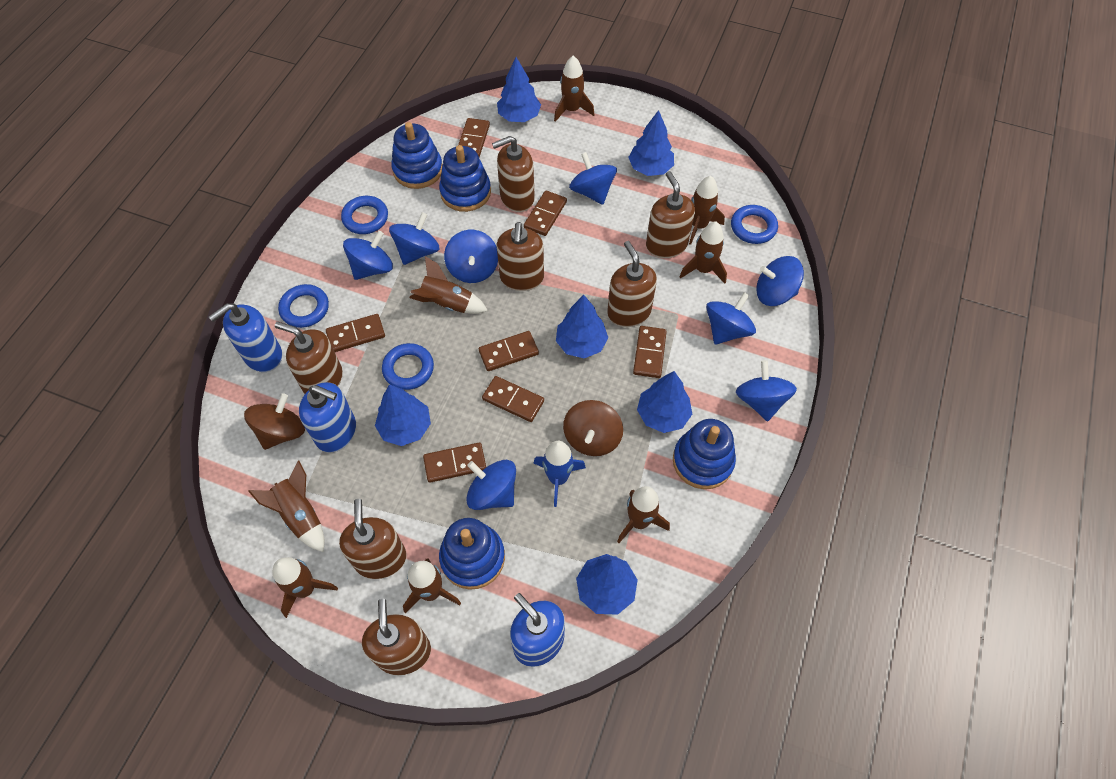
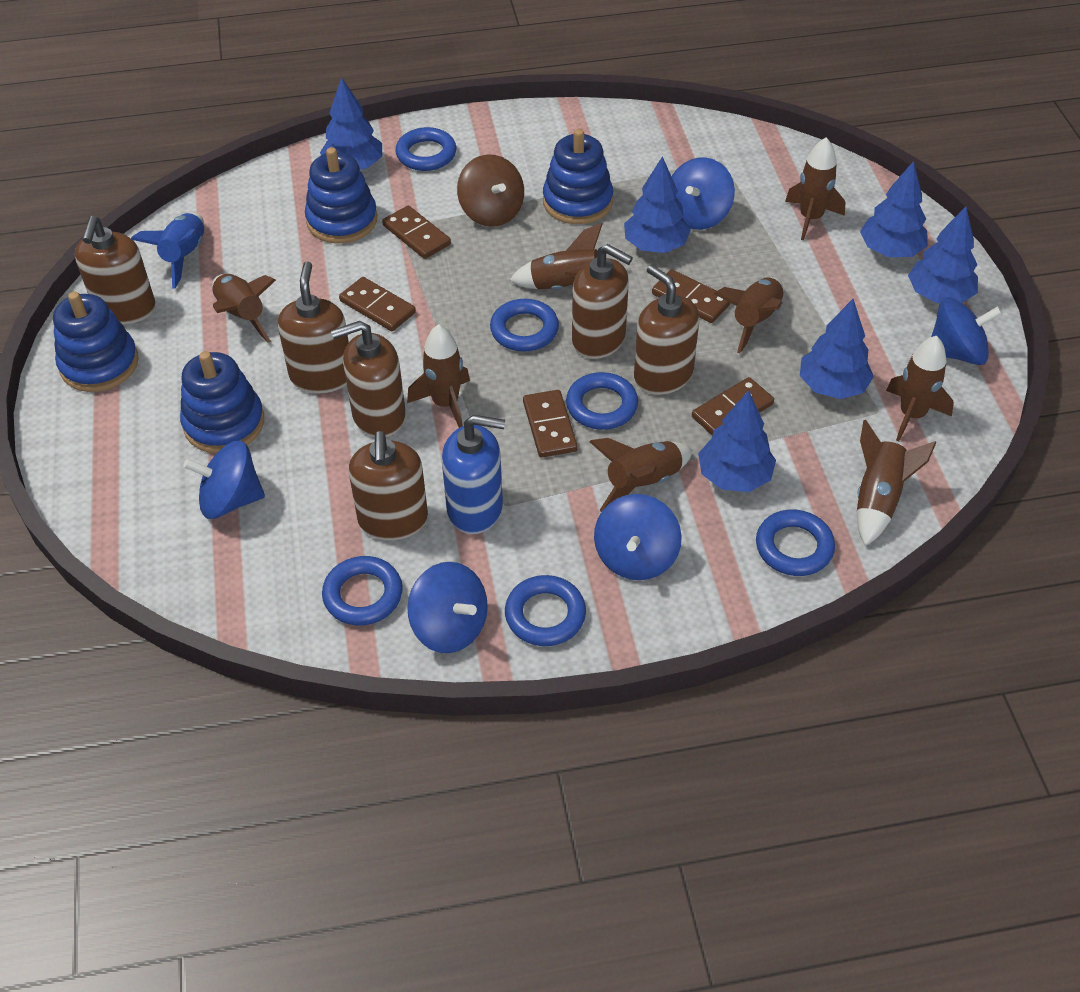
blue ring: [278,284,329,328] [341,196,388,234] [382,343,434,390] [731,205,778,244] = 4 -> [322,556,403,626] [396,127,456,171] [490,299,559,351] [505,575,586,646] [566,372,638,430] [756,510,835,576] = 6
blue soap dispenser: [209,303,282,372] [299,382,356,452] [510,593,565,667] = 3 -> [442,415,505,534] = 1
blue spinning top: [343,231,393,280] [389,212,440,265] [444,230,498,283] [466,460,516,510] [569,152,617,205] [706,292,756,344] [736,360,797,421] [756,256,804,306] = 8 -> [183,440,265,519] [407,562,488,653] [594,494,682,580] [672,158,735,230] [931,297,1002,365] = 5
brown domino: [326,314,385,352] [423,443,486,483] [458,118,490,157] [479,331,539,371] [482,376,544,422] [524,190,567,236] [633,326,667,378] = 7 -> [339,277,416,331] [382,205,451,259] [523,390,578,458] [652,269,731,323] [692,377,774,435] = 5
brown soap dispenser: [275,322,343,394] [339,499,407,579] [362,599,431,675] [492,136,535,212] [497,222,544,291] [607,241,657,327] [646,171,695,258] = 7 -> [75,216,156,324] [278,261,349,393] [331,321,406,437] [348,431,428,540] [572,244,633,359] [634,265,699,395] = 6
brown spinning top: [244,393,305,450] [563,400,623,456] = 2 -> [457,154,524,227] = 1

